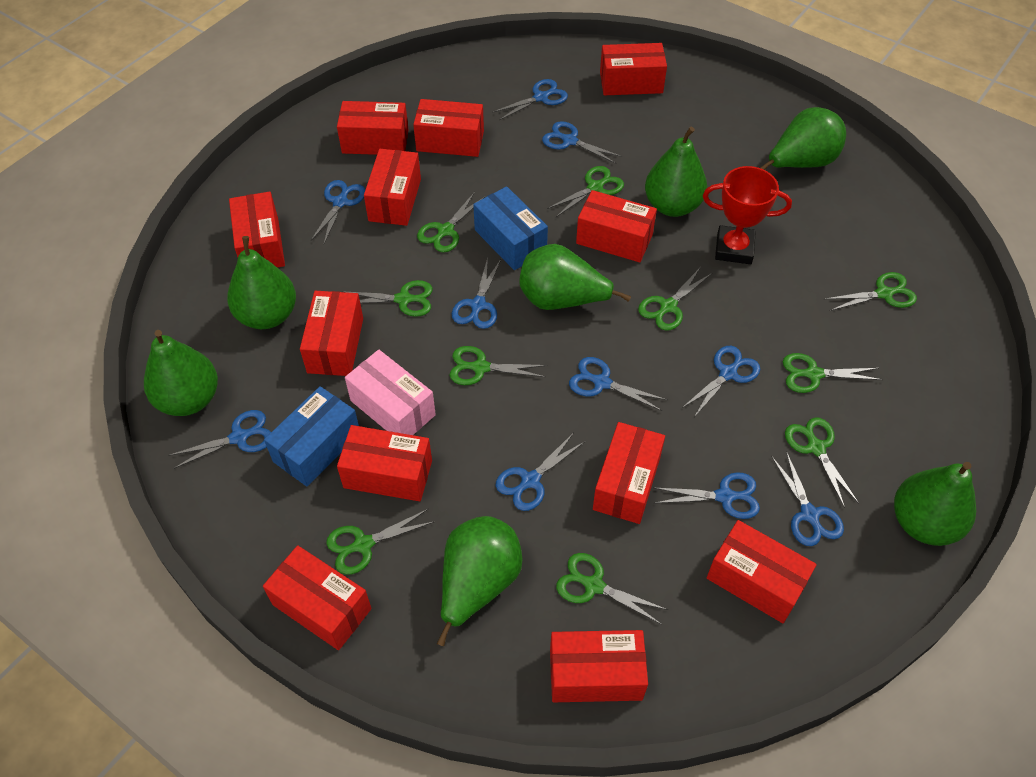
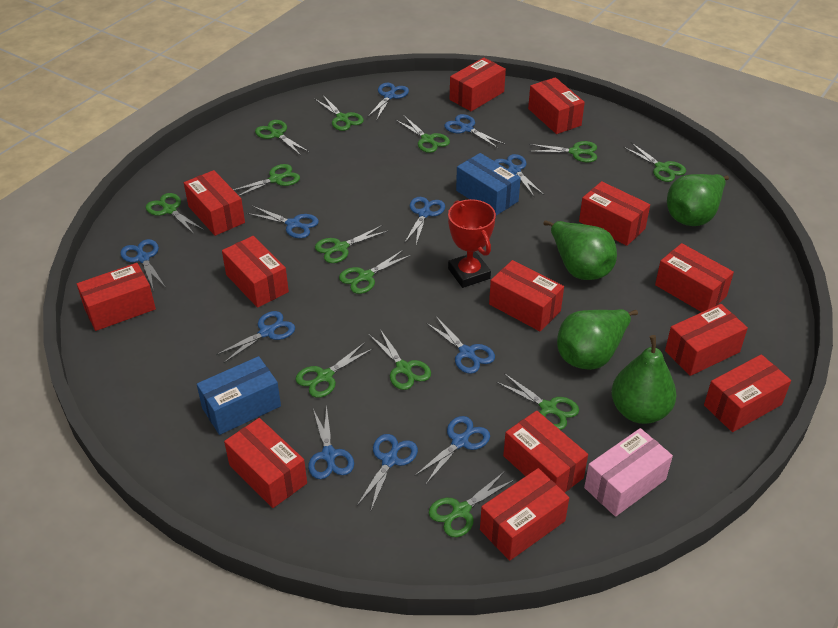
blue scissors: [168,410,271,469] [311,180,365,244] [452,258,501,329] [492,79,568,120] [496,433,584,511] [542,121,622,164] [569,357,668,411] [655,472,760,519] [682,346,760,417] [771,451,844,546] = 10 -> [120,239,166,291] [216,311,295,363] [246,206,319,238] [308,405,354,479] [357,434,418,510] [368,83,409,119] [405,197,445,245] [415,416,490,484] [426,317,495,374] [444,114,505,148] [494,154,544,198] = 11
green pear: [144,330,218,416] [227,236,296,329] [437,516,522,646] [519,244,631,310] [645,127,707,217] [761,107,846,170] [894,462,976,546] = 7 -> [544,220,617,280] [557,309,638,370] [611,335,677,424] [667,174,729,226] = 4
green scissors: [326,509,435,575] [341,280,433,317] [417,192,486,252] [449,346,547,385] [547,166,624,217] [556,553,668,625] [638,268,712,331] [783,353,883,393] [785,417,859,508] [825,272,917,311] = 10 -> [146,193,204,234] [233,164,300,196] [255,120,309,156] [295,342,373,398] [315,95,364,131] [315,225,388,263] [339,250,411,294] [369,329,431,390] [396,116,450,153] [429,471,514,537] [496,373,579,430] [529,141,597,162] [623,143,686,182] = 13
red box: [229,192,285,268] [263,545,372,650] [300,291,363,376] [337,101,409,155] [337,425,432,501] [364,149,421,226] [413,99,484,157] [550,630,648,702] [576,190,657,262] [593,422,665,524] [600,43,667,95] [707,520,817,623] = 12 -> [77,263,156,331] [184,170,245,236] [222,236,289,308] [224,418,307,508] [450,58,506,111] [480,468,569,561] [489,260,564,331] [503,411,588,492] [528,77,585,134] [579,181,650,246] [655,243,734,312] [665,304,748,376] [704,354,791,432] = 13

